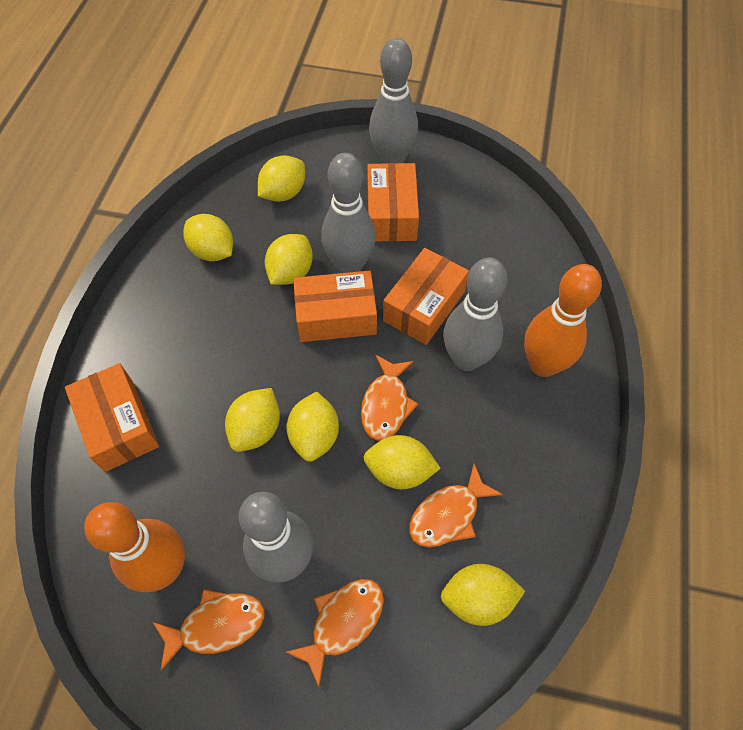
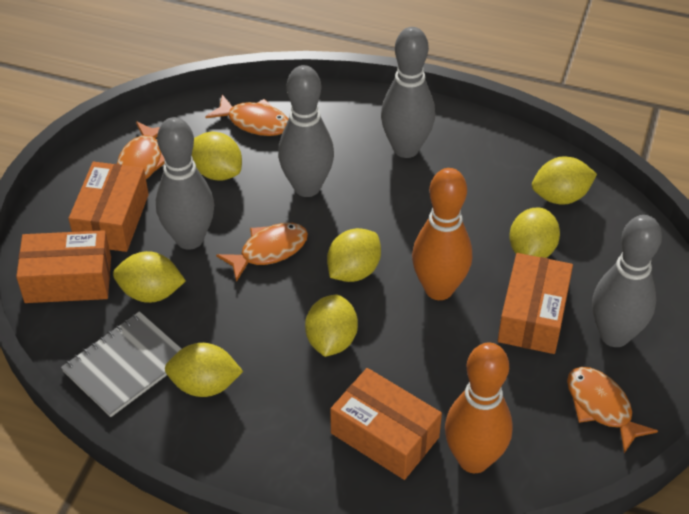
grey notebook: none = 0 -> [61,311,182,417] = 1

